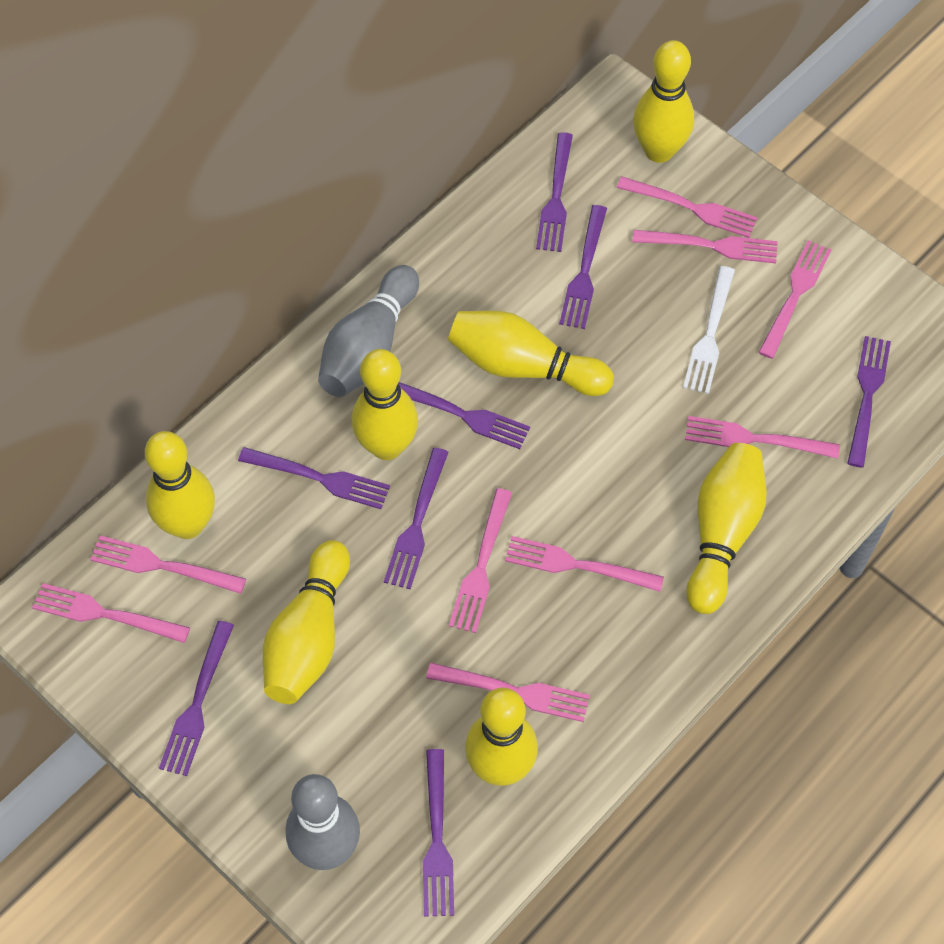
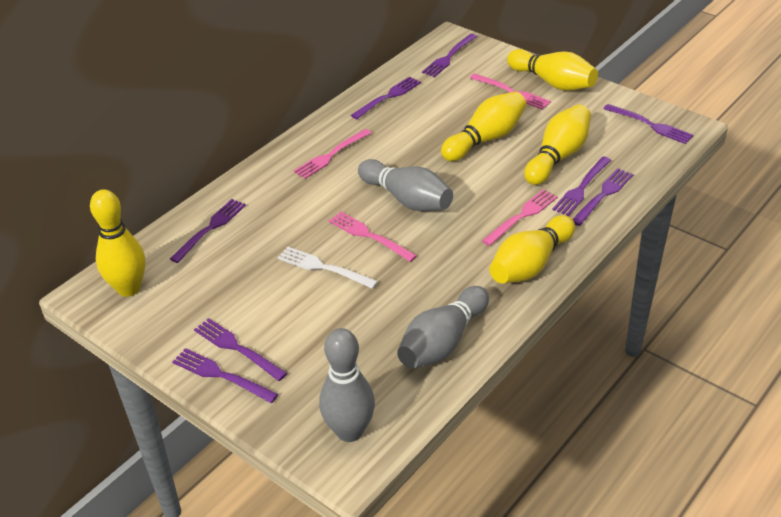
grey bowling pin: [286,774,360,870] [318,265,419,397] = 2 -> [319,328,375,442] [358,159,453,211] [397,286,489,369] = 3
pink fork: [32,583,190,643] [90,535,246,594] [426,663,590,722] [449,488,512,633] [505,536,664,592] [617,176,758,238] [632,230,778,263] [685,416,840,459] [758,240,832,359] = 9 -> [294,129,371,179] [328,211,417,262] [470,73,551,110] [482,189,558,246] = 4
yellow bowling pin: [145,431,215,539] [263,540,350,704] [352,349,418,460] [448,310,614,396] [465,688,538,786] [633,40,694,163] [686,443,767,614] = 7 -> [90,189,145,297] [441,92,526,161] [489,215,575,284] [507,49,598,91] [524,105,591,185] = 5

